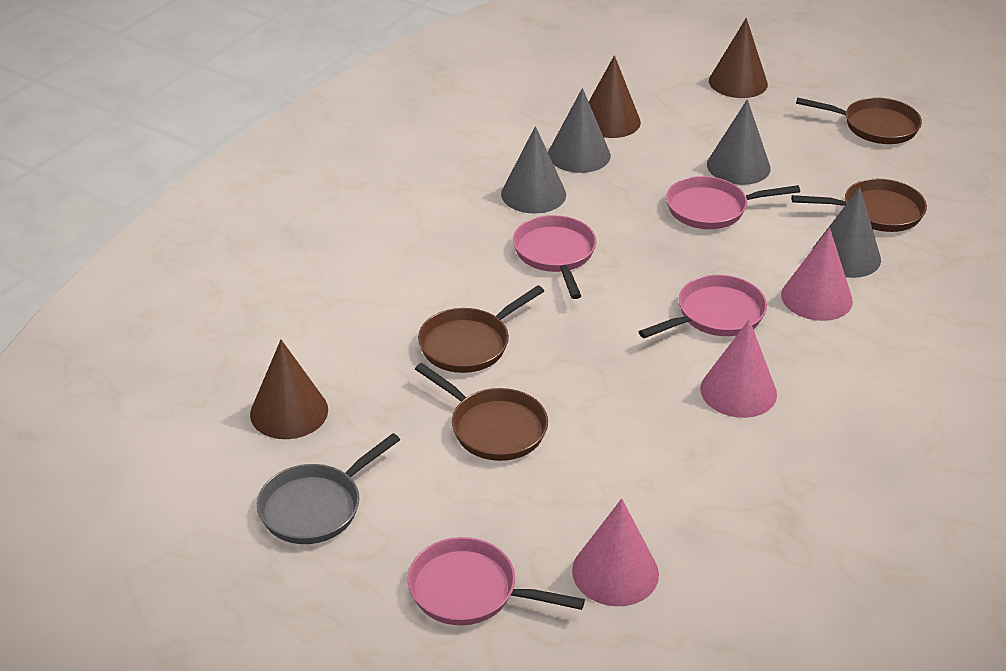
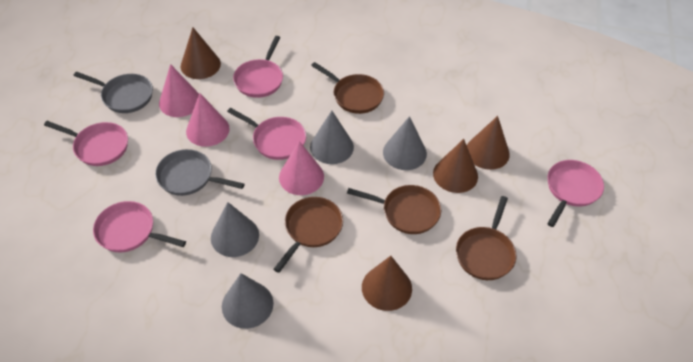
brown cone: [250,340,328,439] [589,55,641,138] [709,18,768,98] = 3 -> [181,27,221,79] [362,256,412,311] [433,139,478,193] [467,116,510,170] = 4
grey pan: [257,433,400,544] = 1 -> [74,71,153,113] [155,149,244,196] = 2
pink pan: [408,537,585,625] [513,215,597,299] [639,275,767,338] [666,176,800,229] = 4 -> [44,121,128,166] [93,201,186,253] [227,108,306,160] [233,36,283,98] [547,160,604,227] = 5

